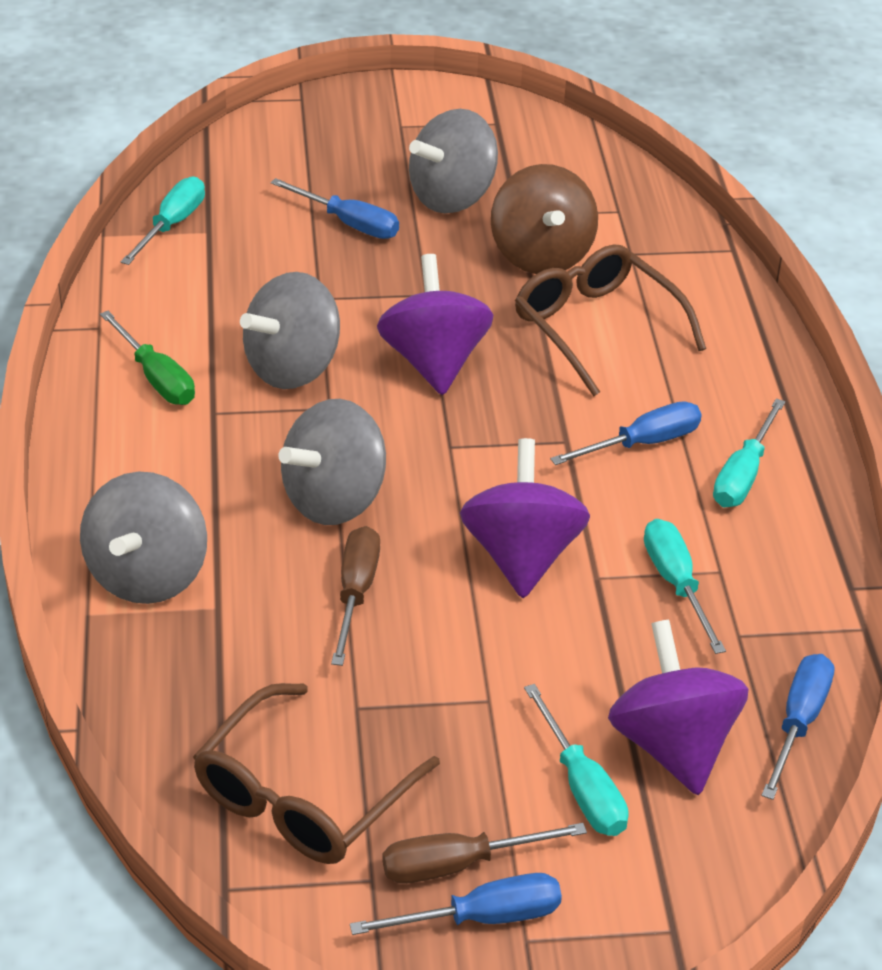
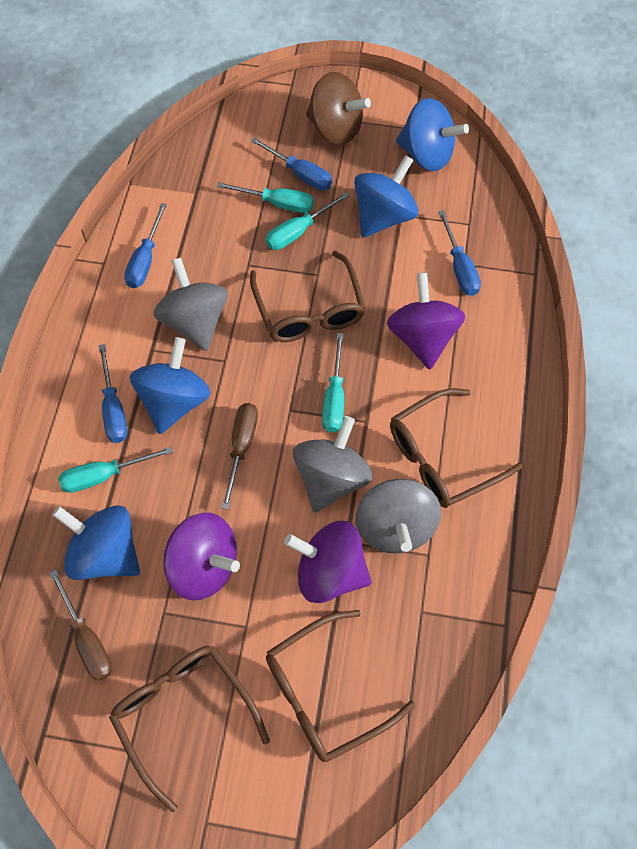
blue spinning top: none = 0 -> [52,505,140,580] [130,337,210,434] [354,155,418,238] [396,98,469,171] = 4
brown glasses: [193,683,440,864] [515,244,706,396] = 2 -> [109,646,270,812] [250,251,366,342] [266,610,415,762] [390,388,524,508] = 4
green screwdriver: [100,311,195,405] = 1 -> none = 0
grey spinning top: [80,472,207,604] [240,272,340,389] [278,399,386,525] [409,109,498,213] = 4 -> [153,258,228,351] [293,416,373,512] [355,479,441,553] = 3

